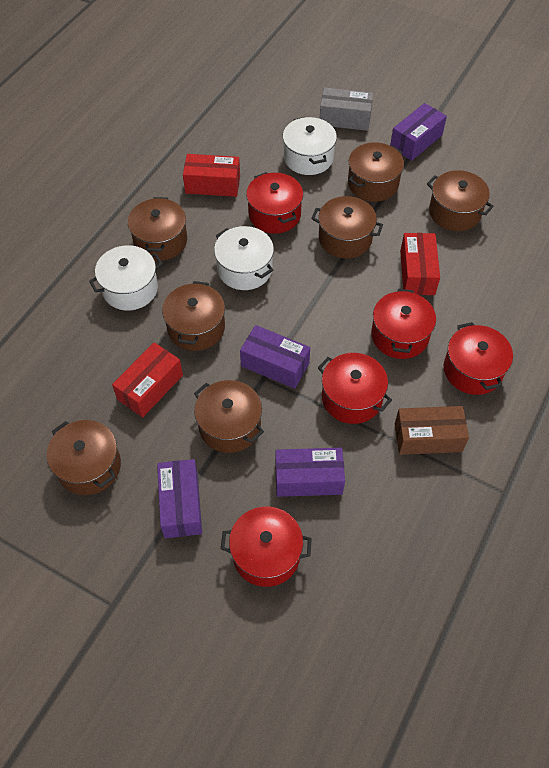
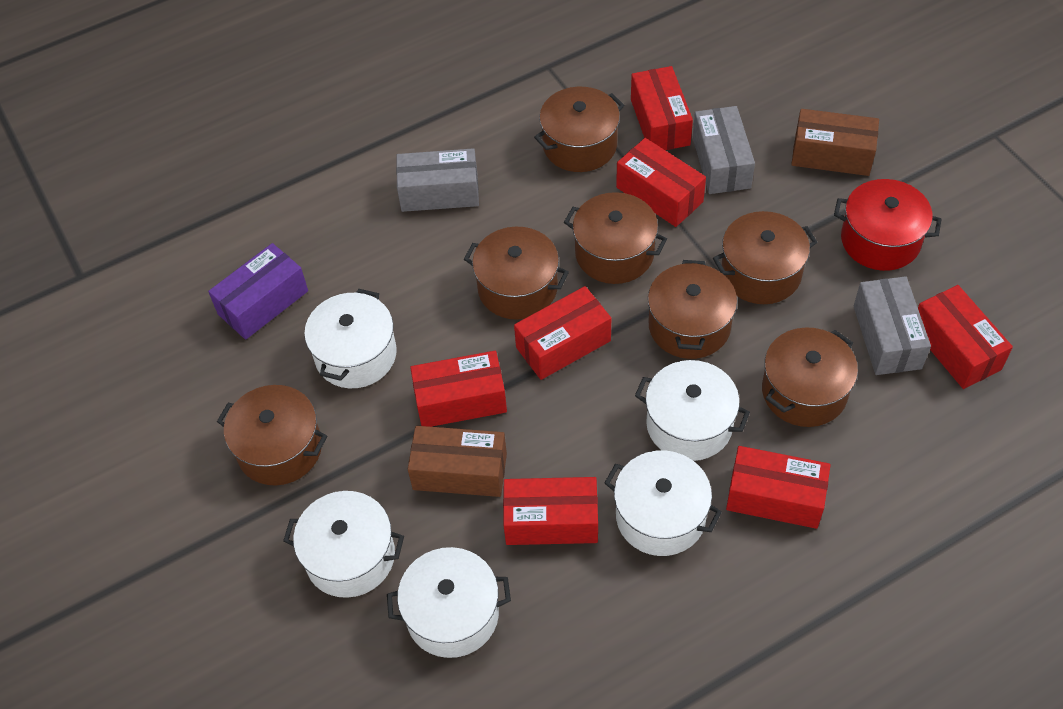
brown box: [395,406,469,455] = 1 -> [408,426,507,497] [791,109,879,176] = 2
grey box: [320,88,373,131] = 1 -> [396,148,479,212] [693,106,755,194] [854,276,931,375] = 3
purple box: [157,459,202,538] [240,325,310,389] [275,448,345,497] [390,103,447,161] = 4 -> [208,243,308,340] = 1
red box: [112,343,183,418] [183,154,240,197] [400,233,440,295] = 3 -> [410,351,507,427] [503,477,598,545] [514,286,611,380] [616,138,706,227] [631,66,693,150] [726,446,831,529] [918,285,1013,389] = 7
red pot: [221,507,312,587] [246,172,303,234] [318,353,392,424] [371,289,436,359] [444,322,513,395] = 5 -> [834,179,942,271] = 1
white pot: [89,245,163,310] [214,226,274,290] [283,117,337,175] = 3 -> [283,491,404,598] [304,289,397,388] [387,547,511,658] [605,450,722,556] [635,360,750,461] = 5

